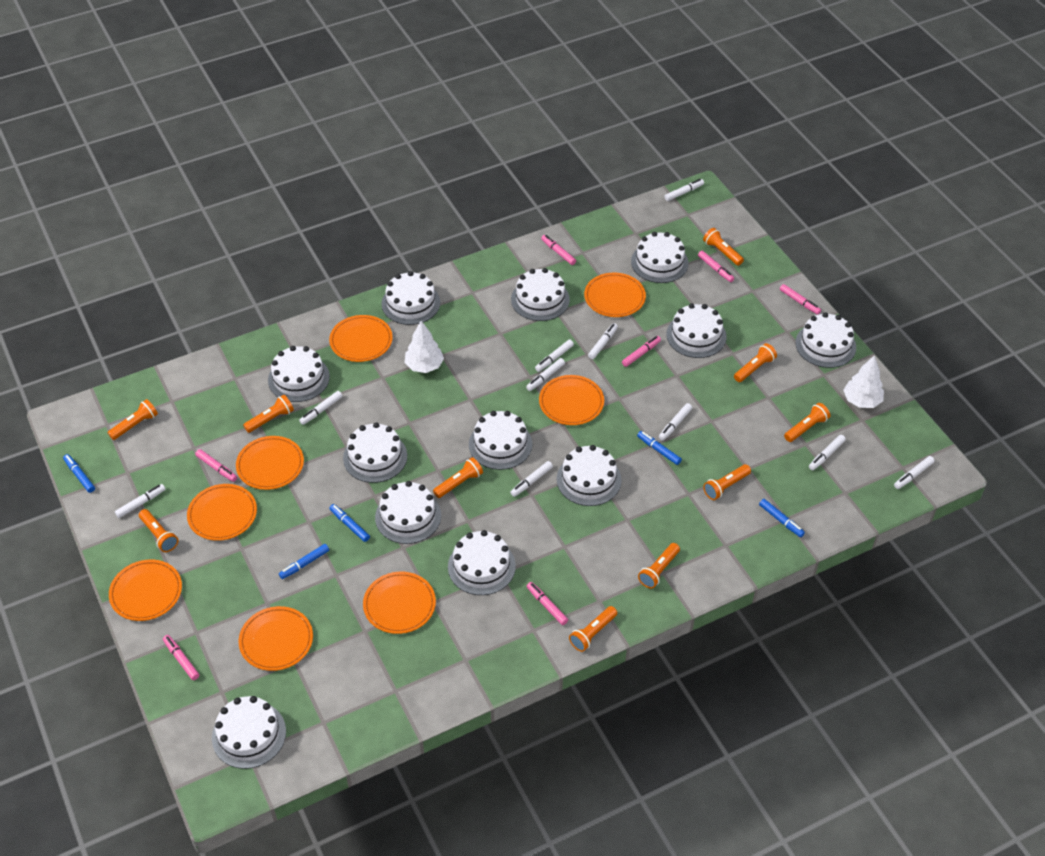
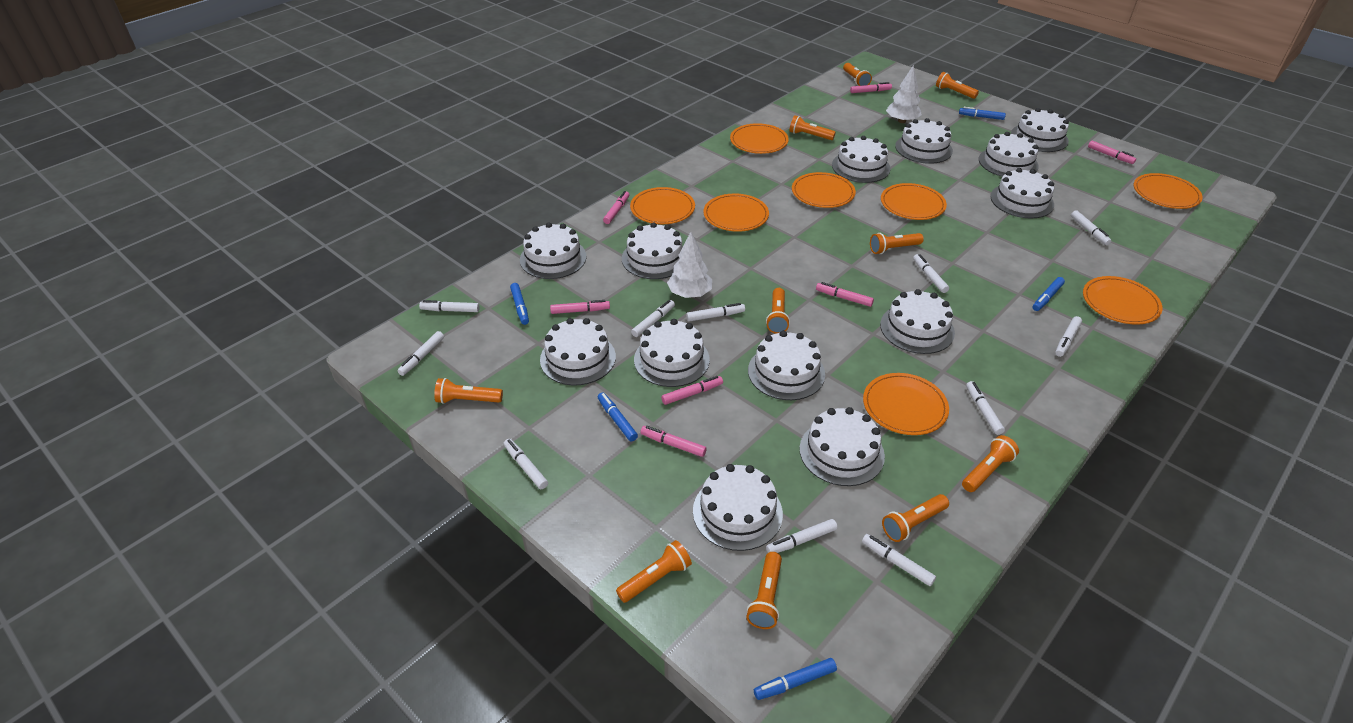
white cake: [212,696,286,769] [268,346,330,402] [343,422,407,483] [375,481,441,544] [382,271,440,325] [448,530,516,595] [469,411,532,470] [511,268,570,321] [557,445,622,506] [631,232,689,283] [666,303,727,358] [795,312,856,368] = 12 -> [520,222,586,279] [540,318,616,385] [622,222,682,279] [634,319,710,387] [693,464,783,551] [748,331,825,400] [799,407,885,486] [832,136,891,183] [880,289,955,354] [895,118,953,164] [979,132,1039,177] [991,168,1054,219] [1011,108,1069,152] = 13
white marker: [115,484,165,518] [299,391,342,425] [510,461,553,497] [526,358,565,391] [535,340,574,372] [588,323,618,359] [659,403,692,441] [664,179,704,201] [809,435,846,470] [894,456,935,489] = 10 -> [397,331,444,376] [419,300,480,312] [504,439,548,489] [631,300,675,337] [686,303,745,322] [766,519,837,553] [862,534,936,586] [913,254,949,293] [966,381,1005,435] [1055,316,1082,357] [1071,210,1111,245] = 11

